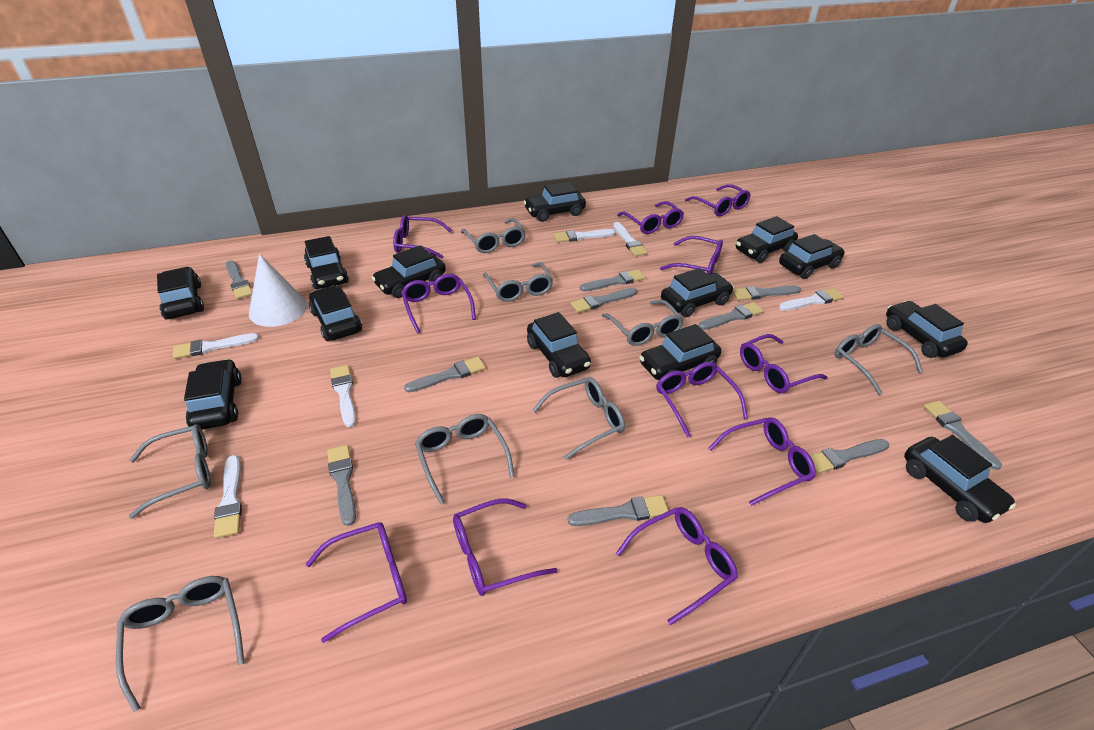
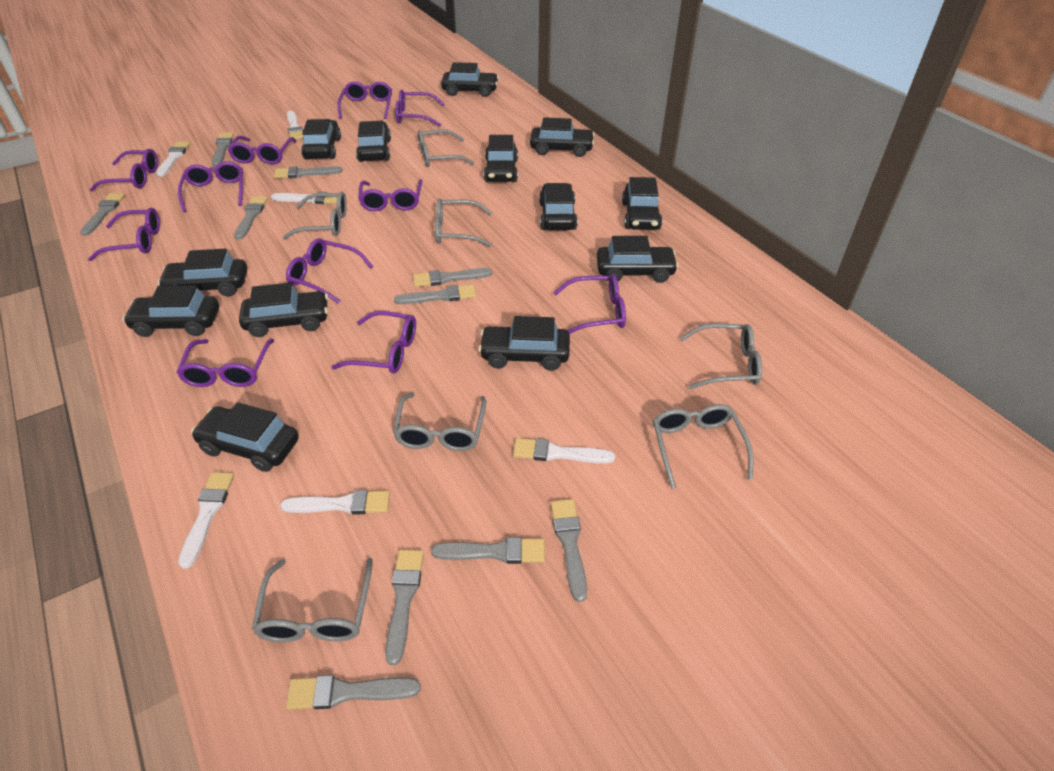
grey glasses: [116,576,245,712] [129,424,211,519] [415,414,514,504] [461,218,525,253] [483,262,553,302] [532,377,625,460] [602,300,684,346] [835,324,923,395] = 8 -> [252,558,373,642] [282,191,347,240] [393,392,486,451] [418,129,474,167] [435,199,492,247] [653,404,753,489] [680,324,762,389] = 7
white cone: [249,253,307,327] = 1 -> none = 0

